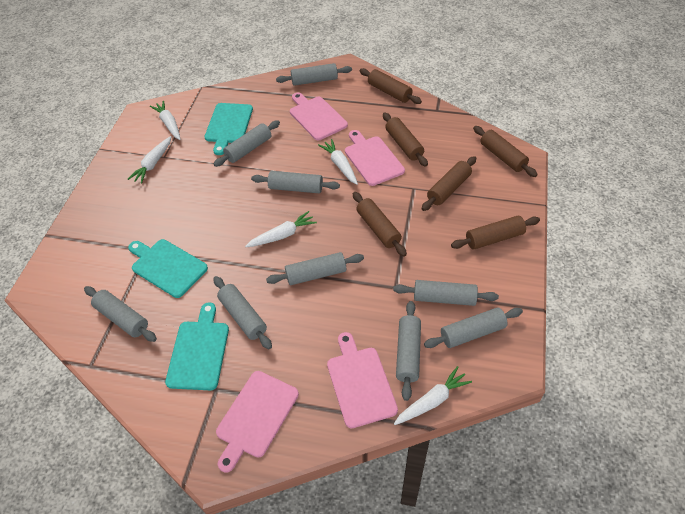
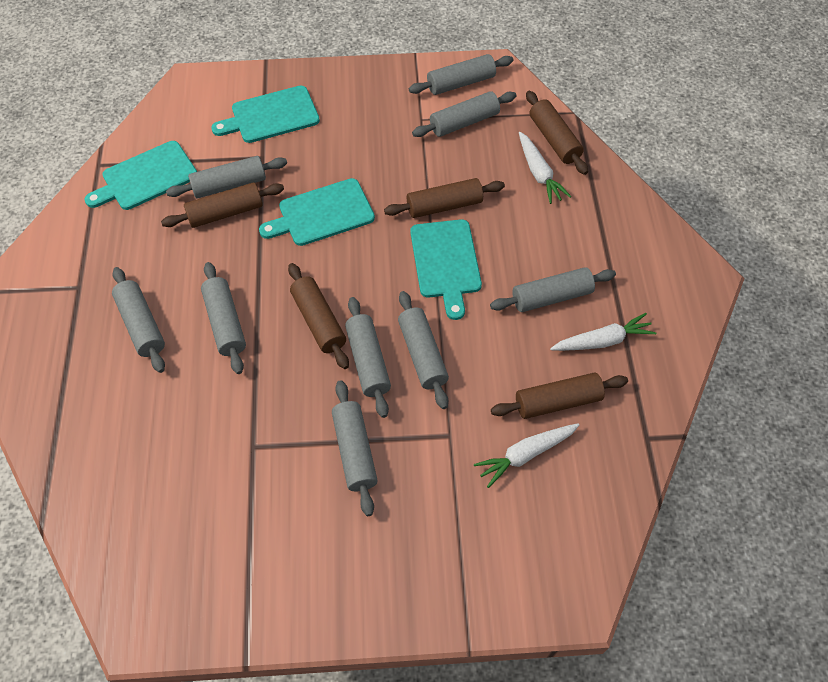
brown rolling pin: [353,192,407,257] [360,68,422,104] [383,113,428,167] [422,156,476,211] [451,216,540,249] [473,126,537,177] = 6 -> [161,182,284,228] [288,263,349,369] [384,178,505,218] [491,372,628,419] [526,91,588,175] = 5
pink cutting board: [216,371,299,473] [290,93,348,140] [327,332,398,428] [345,130,405,186] = 4 -> none = 0
turquoise cutting board: [128,239,208,298] [165,302,229,390] [205,103,253,155] = 3 -> [84,141,197,210] [211,86,320,143] [259,178,375,246] [410,219,482,320] = 4
white carrot: [128,136,171,184] [150,101,180,140] [245,211,317,247] [318,139,358,185] [394,366,472,425] = 5 -> [474,423,579,488] [519,132,571,204] [550,313,657,351] = 3

